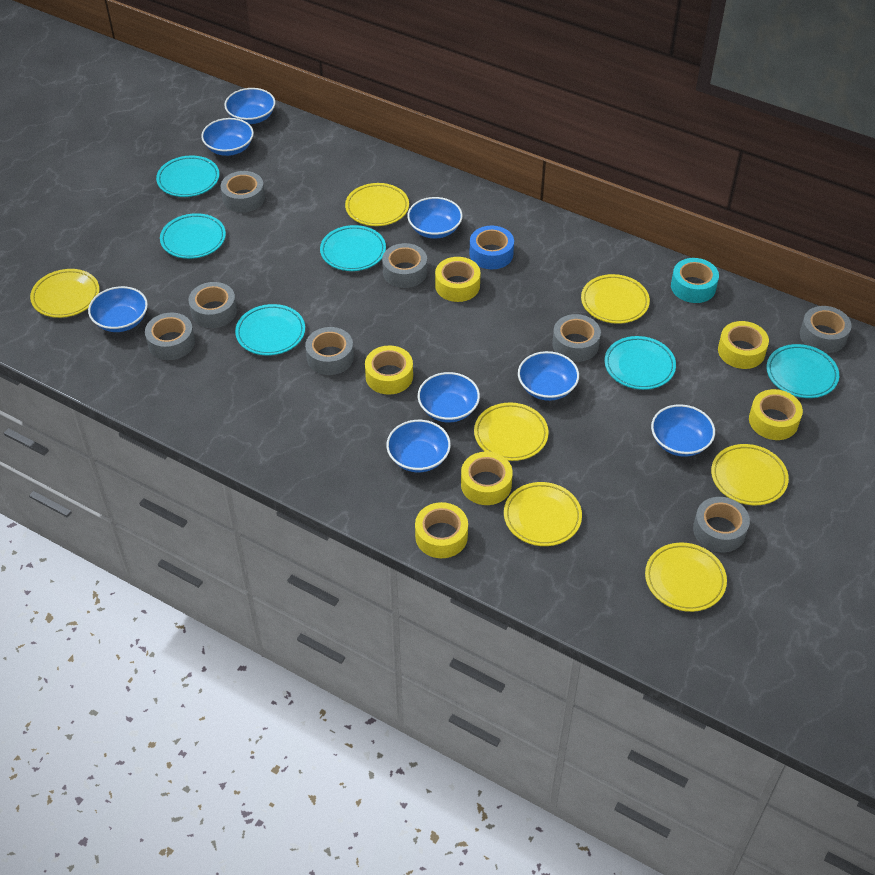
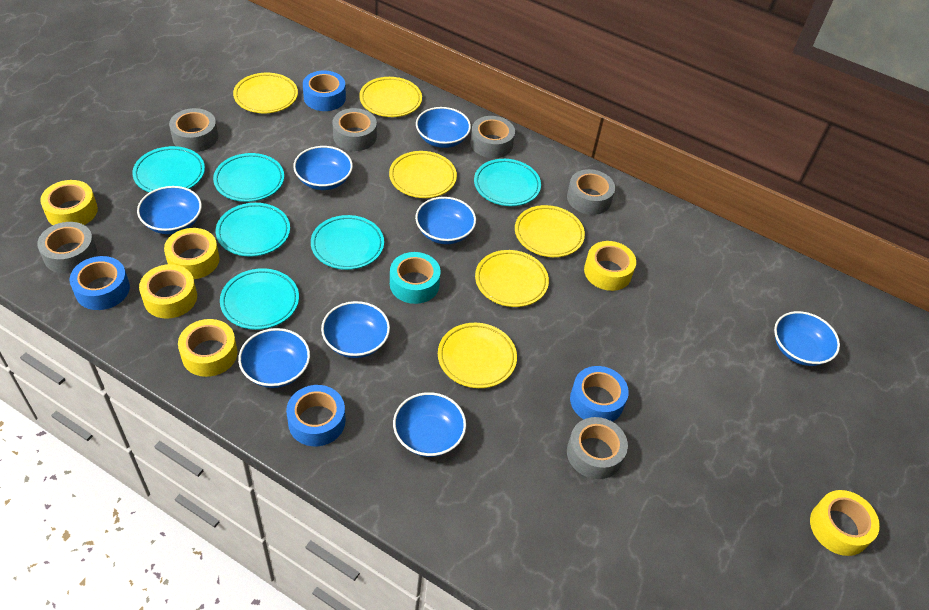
blue tape: [469,226,514,269] = 1 -> [69,256,130,310] [286,385,345,446] [303,71,346,111] [570,366,629,422] = 4
grey tape: [145,313,195,360] [188,282,237,328] [221,171,265,213] [305,327,354,375] [382,243,427,288] [552,314,601,362] [693,497,750,552] [800,306,851,353] = 8 -> [37,222,97,274] [169,108,218,152] [332,108,377,151] [470,116,515,158] [567,169,615,215] [567,417,628,479] = 6
yellow plate: [30,269,100,318] [345,183,409,226] [474,403,549,461] [504,482,582,546] [581,274,650,324] [645,543,727,612] [711,444,789,505] = 7 -> [233,73,298,113] [359,77,422,117] [389,151,457,198] [438,323,517,388] [475,250,549,307] [515,205,585,257] = 6

